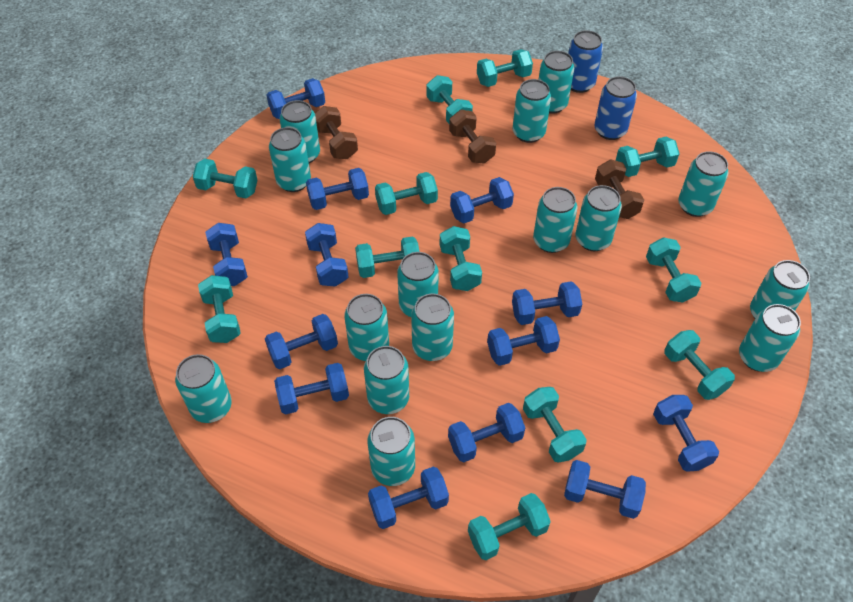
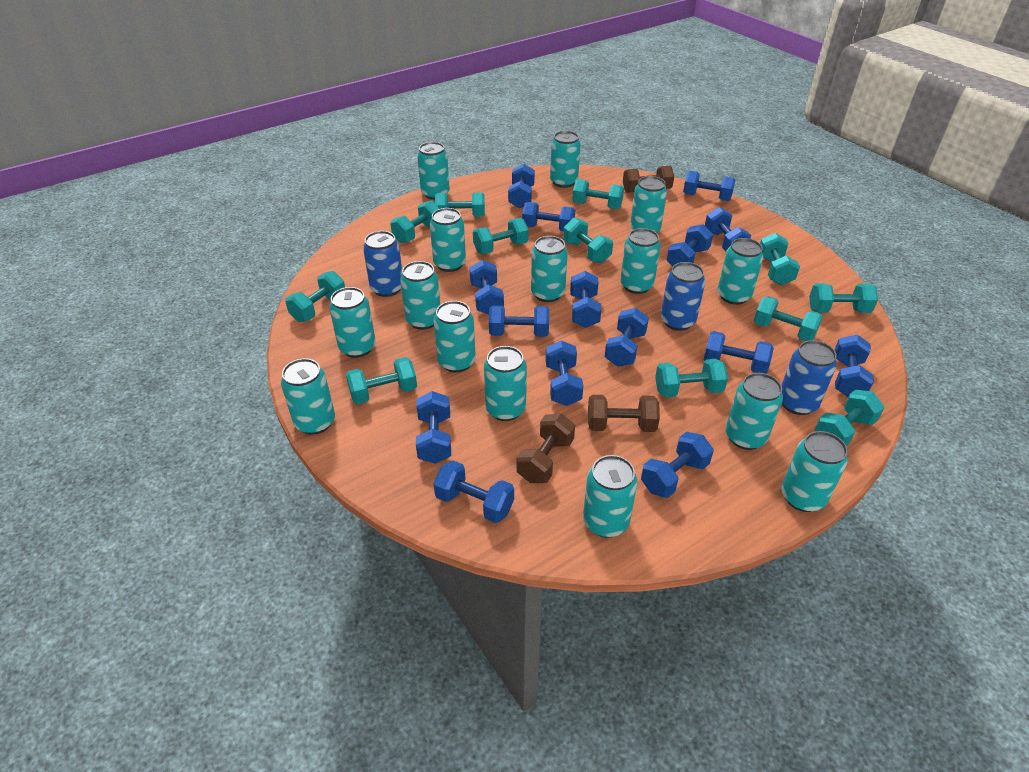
blue can: [568,30,603,93] [594,76,637,140] = 2 -> [363,231,402,297] [661,262,705,331] [781,340,837,415] = 3
blue dumbbell: [205,223,248,286] [265,314,338,369] [267,78,325,119] [274,363,349,415] [305,223,349,287] [306,168,369,210] [368,466,449,529] [448,403,525,462] [450,177,514,223] [487,316,560,366] [512,281,582,325] [564,460,646,519] [653,395,719,472] = 13 -> [416,391,451,464] [433,460,514,523] [470,260,504,314] [489,305,549,337] [508,164,535,208] [522,202,575,231] [545,340,583,406] [570,271,601,328] [605,308,649,367] [641,432,714,498] [667,224,713,266] [683,171,735,201] [704,331,774,374] [705,207,751,251] [834,335,874,397] = 15

